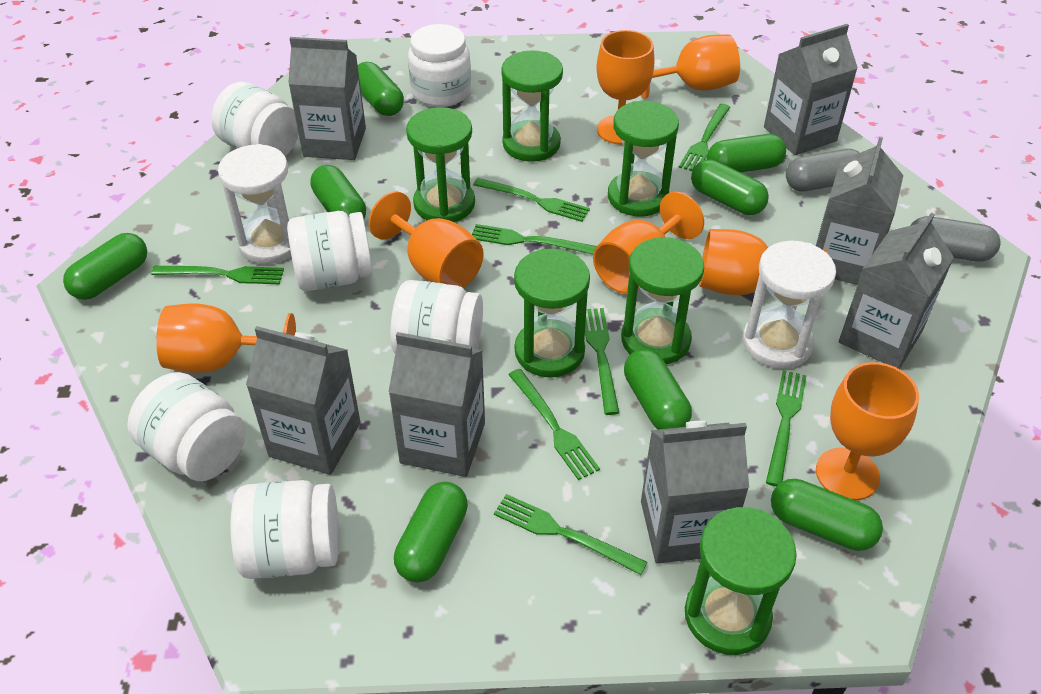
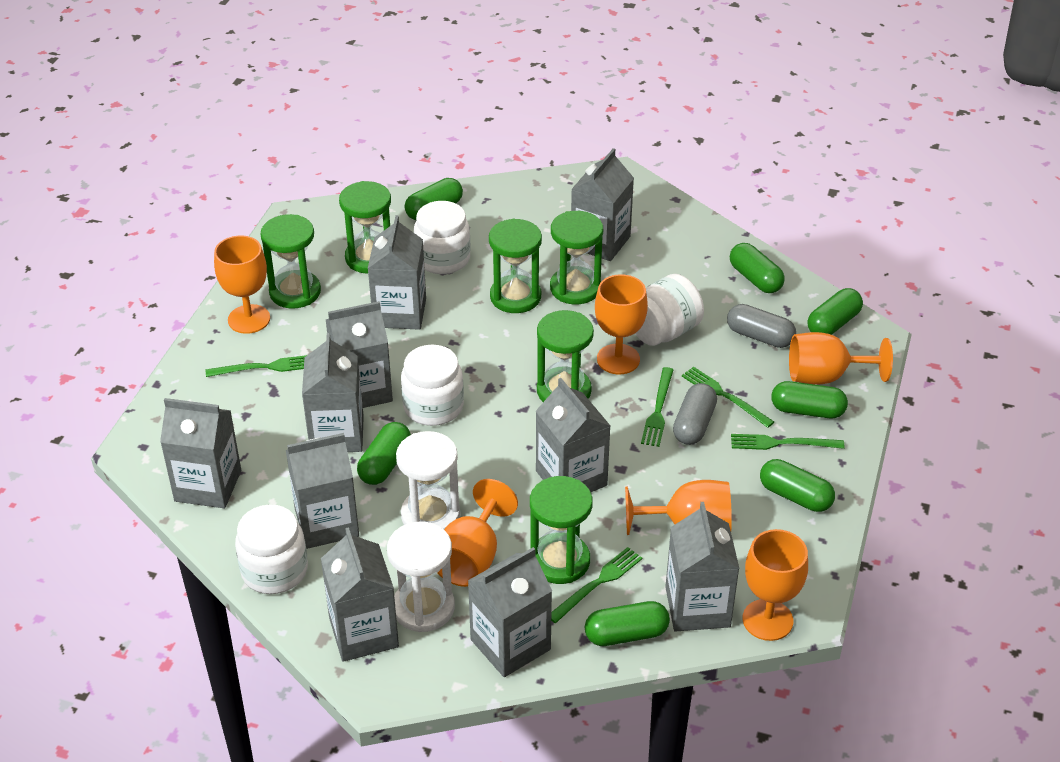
green capsule: [63,233,147,300] [310,165,366,219] [358,62,404,116] [394,482,468,583] [624,349,692,430] [691,159,769,215] [707,134,786,172] [771,479,883,551] = 8 -> [357,422,411,485] [405,178,463,220] [585,601,670,646] [730,243,785,293] [760,459,835,512] [771,381,848,418] [807,288,863,335] = 7
green fork: [151,266,284,285] [472,224,597,255] [473,178,590,222] [494,494,647,575] [508,369,600,480] [585,308,619,415] [679,104,730,171] [766,370,807,487] = 8 -> [206,355,307,377] [551,547,643,623] [641,367,673,447] [682,366,774,428] [731,434,844,450] = 5
grey carton: [246,326,360,475] [288,37,366,160] [389,332,485,477] [641,421,749,564] [764,24,858,155] [816,137,903,285] [839,213,954,369] = 7 -> [160,398,241,508] [286,433,359,549] [302,333,364,452] [321,527,399,662] [326,301,393,408] [368,215,426,330] [468,547,552,677] [536,378,610,492] [571,148,634,261] [665,502,740,631] = 10
orange goblet: [156,303,296,373] [369,191,484,288] [593,192,704,294] [596,30,654,145] [640,34,740,99] [699,229,828,295] [816,362,919,501] = 7 -> [214,235,270,334] [438,479,518,587] [595,274,648,374] [625,480,732,535] [743,529,808,641] [789,332,893,385] = 6
white jar: [127,372,246,481] [211,82,299,156] [231,480,339,579] [287,211,373,291] [390,280,483,353] [408,24,471,107] = 6 -> [235,504,308,594] [401,345,464,426] [414,201,471,274] [635,274,704,346] = 4

